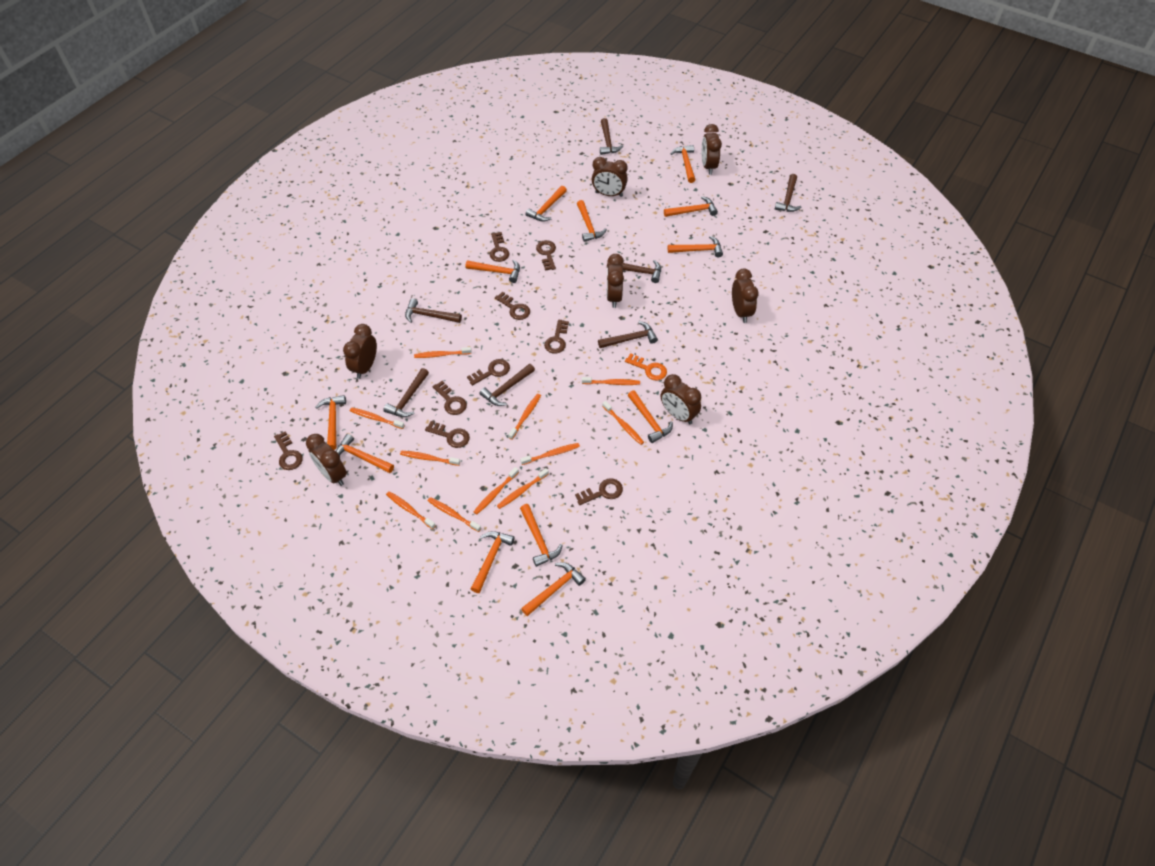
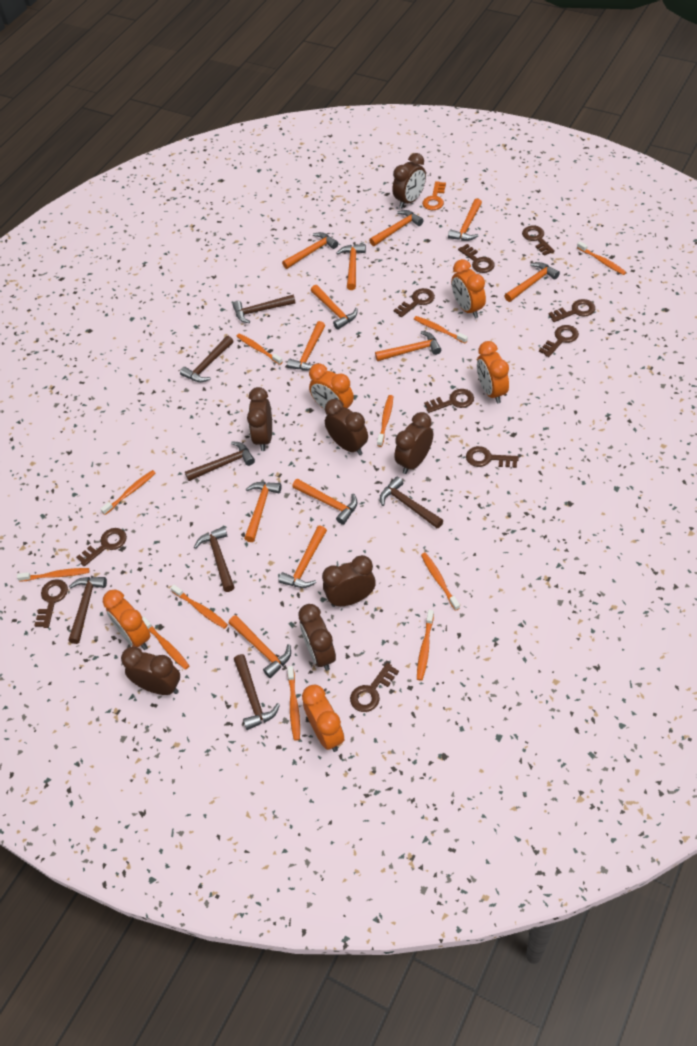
brown key: [274,431,303,470] [425,421,470,448] [432,381,467,415] [467,359,510,386] [490,232,510,262] [495,292,530,320] [536,240,556,271] [544,320,569,354] [575,478,623,505] = 9 -> [34,579,68,628] [76,528,127,566] [350,663,399,712] [393,288,435,317] [424,389,474,413] [458,244,495,273] [466,446,519,468] [522,225,555,256] [539,325,579,357] [548,299,595,322] = 10
orange clock: none = 0 -> [103,590,151,650] [302,685,344,752] [309,363,354,409] [451,259,486,318] [477,341,509,404] = 5

